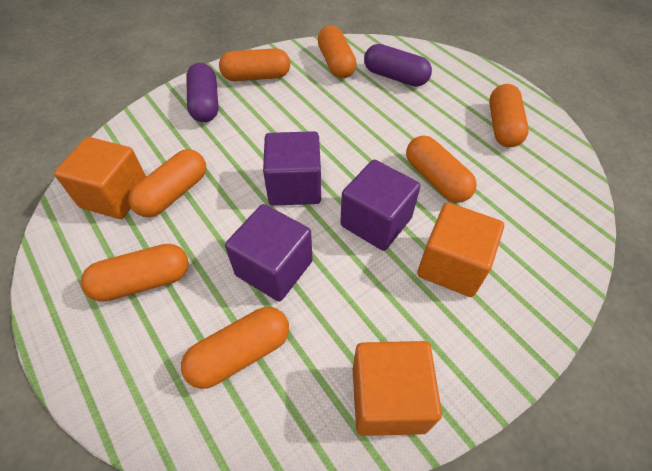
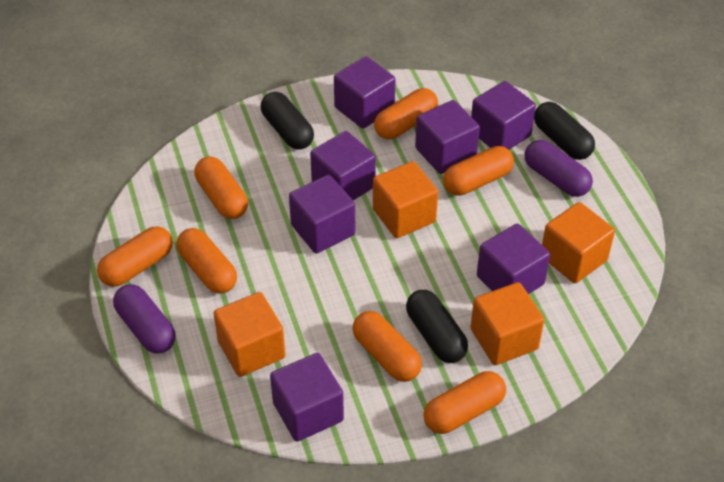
black capsule: none = 0 -> [261,92,314,150] [406,290,468,363] [534,102,595,160] = 3
orange cube: [54,137,146,219] [353,341,442,436] [417,202,504,297] = 3 -> [213,292,285,377] [373,161,438,238] [471,282,544,365] [542,202,615,283] = 4
purple cube: [225,204,313,301] [263,131,321,206] [340,160,421,251] = 3 -> [270,353,344,441] [289,175,355,253] [310,131,376,200] [334,56,395,128] [415,100,480,174] [471,81,536,150] [477,224,550,294] = 7

